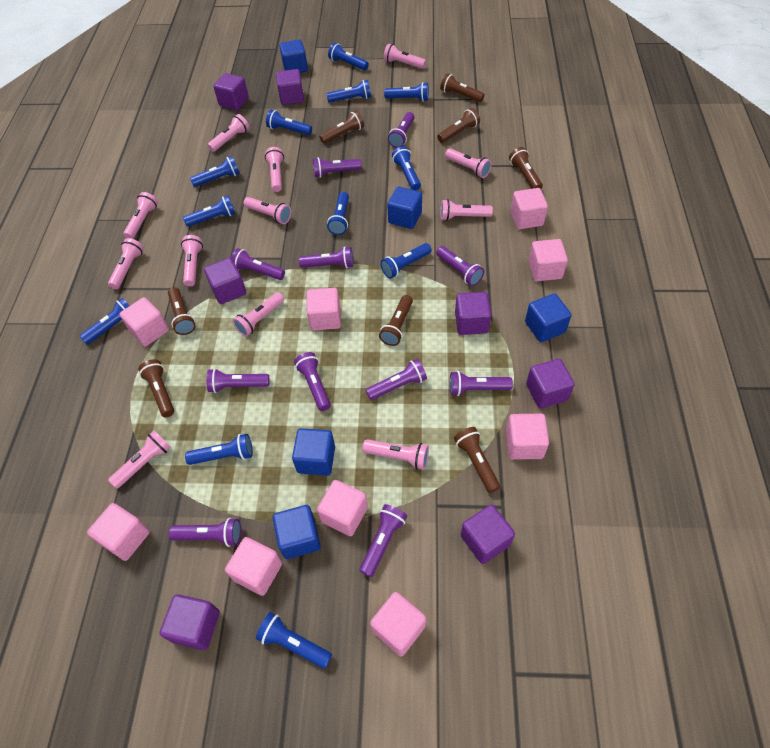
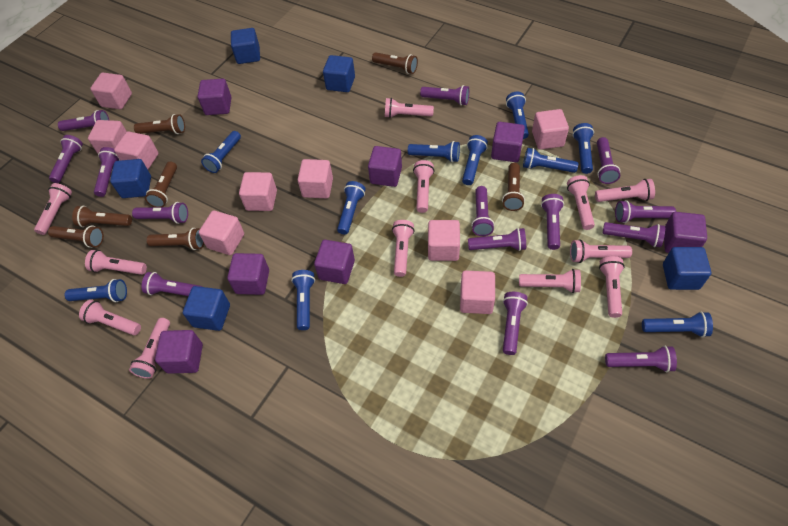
blue flashlight: [79,298,130,345] [183,196,236,227] [185,434,253,465] [190,156,240,187] [256,612,332,669] [266,110,312,135] [326,80,371,103] [327,192,349,235] [328,43,369,71] [381,243,432,279] [384,82,429,102] [392,146,421,191] = 12 -> [65,279,127,302] [201,131,241,173] [291,270,315,330] [337,181,366,235] [408,141,460,162] [462,135,488,185] [506,92,529,139] [523,148,578,173] [572,123,594,174] [642,311,713,338] = 10
brown flashlight: [138,359,174,417] [168,287,196,335] [319,111,364,144] [379,295,413,346] [437,108,480,143] [440,73,485,102] [454,427,500,493] [509,147,543,189] = 8 -> [48,226,104,248] [72,206,132,227] [134,114,185,134] [145,161,177,207] [146,228,204,250] [372,52,418,74] [502,163,525,211] = 7
purple flashlight: [169,518,241,547] [206,368,269,393] [231,248,285,280] [294,352,331,411] [299,246,353,268] [313,157,362,178] [359,504,407,577] [366,359,427,400] [388,112,415,148] [436,246,484,286] [450,371,513,396] = 11 -> [49,135,83,183] [58,110,109,131] [94,147,120,197] [132,202,188,224] [141,272,202,296] [420,85,469,105] [468,228,526,251] [471,186,494,236] [503,292,528,355] [541,194,564,250] [597,137,620,184] [603,222,665,247] [605,346,677,372] [615,200,676,223] = 14

